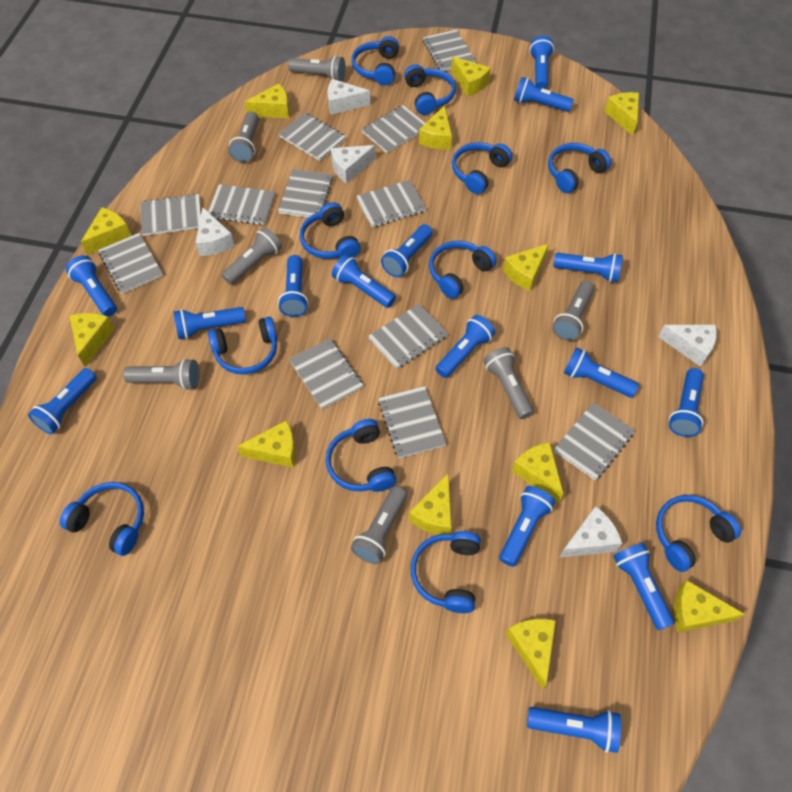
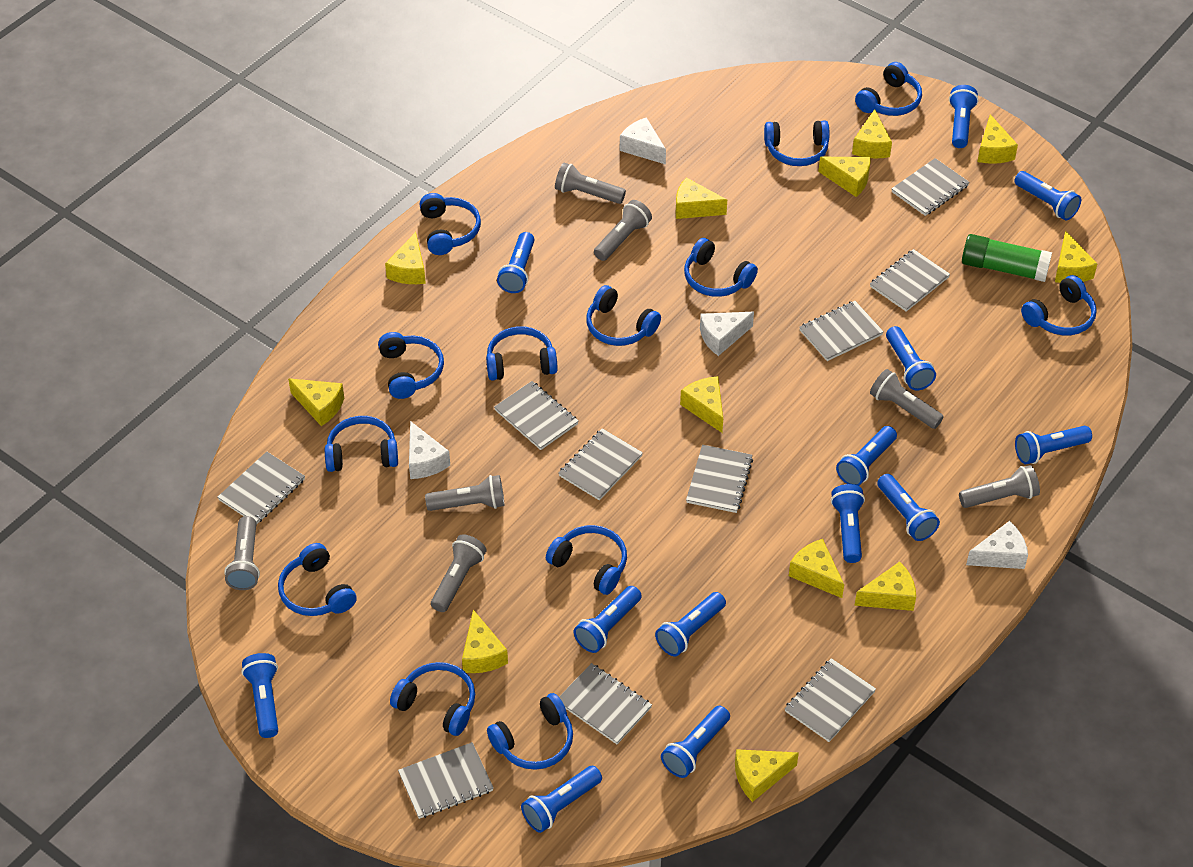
blue flashlight: [28,368,97,434] [66,255,117,317] [173,307,246,339] [278,255,308,317] [332,254,396,308] [381,224,433,277] [435,315,495,378] [499,486,555,567] [514,77,574,112] [527,707,621,753] [530,36,554,89] [553,253,623,282] [564,347,639,397] [613,543,675,631] [669,368,704,437] = 15 -> [242,653,278,738] [497,232,534,293] [521,766,602,833] [574,586,642,653] [655,592,726,656] [661,706,730,778] [831,484,865,563] [836,426,897,486] [877,474,940,541] [886,326,936,390] [949,85,978,148] [1014,171,1081,221] [1015,426,1092,464] = 13
blue headphones: [60,482,144,556] [208,317,277,375] [300,202,361,259] [326,419,397,492] [352,36,399,85] [404,64,456,115] [411,531,481,613] [429,241,496,299] [452,142,512,194] [548,143,611,193] [656,495,741,572] = 11 -> [278,543,357,616] [325,416,398,472] [378,332,444,399] [390,662,475,736] [419,193,481,255] [486,326,558,381] [487,693,573,770] [546,525,627,595] [586,285,661,346] [684,238,758,297] [764,120,829,166] [855,62,922,116] [1021,275,1097,335] = 13
green glue stick: none = 0 -> [962,234,1052,282] = 1
grey notebook: [98,233,163,294] [140,194,201,236] [208,184,275,225] [278,169,333,218] [279,113,346,161] [289,338,363,409] [356,180,426,227] [362,105,425,153] [368,304,448,369] [378,386,446,459] [423,30,476,71] [554,403,635,480] = 12 -> [218,452,305,525] [398,742,494,819] [494,381,579,450] [559,428,643,500] [559,663,652,744] [686,445,753,513] [784,658,876,742] [799,301,884,361] [870,249,950,312] [891,158,970,216] = 10
white cheese: [196,207,235,256] [328,79,370,115] [331,145,375,184] [559,506,623,558] [658,325,717,367] = 5 -> [409,421,450,479] [620,117,666,165] [700,312,754,356] [966,521,1028,569] = 4

